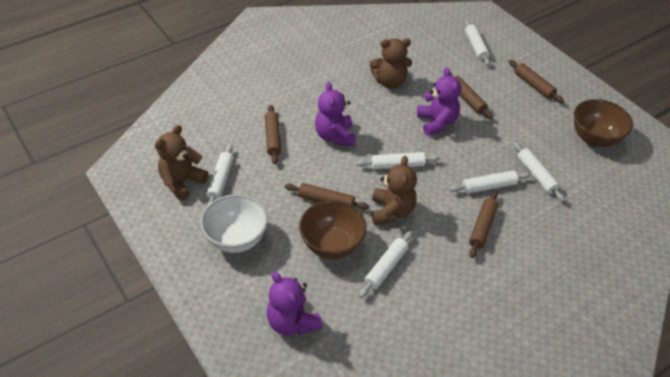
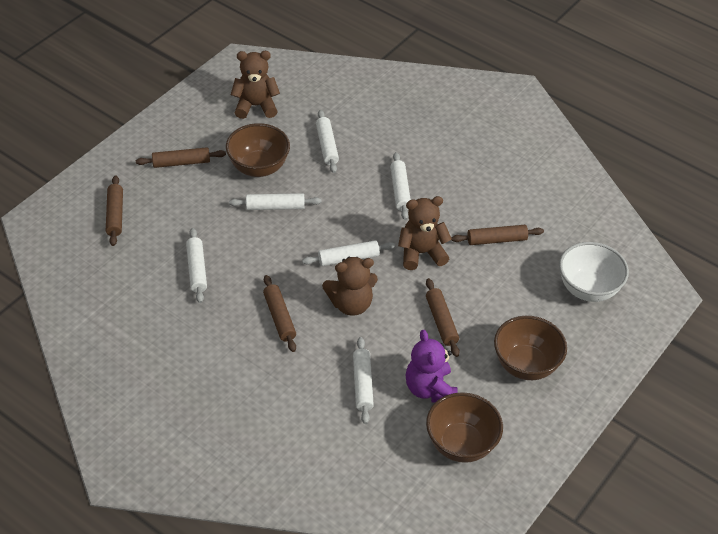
brown bowl: [299,200,367,259] [574,99,633,147] = 2 -> [226,123,290,177] [426,392,503,463] [494,316,567,380] = 3
purple teddy bear: [267,271,323,335] [315,82,355,146] [417,67,461,136] = 3 -> [405,330,458,403] = 1

